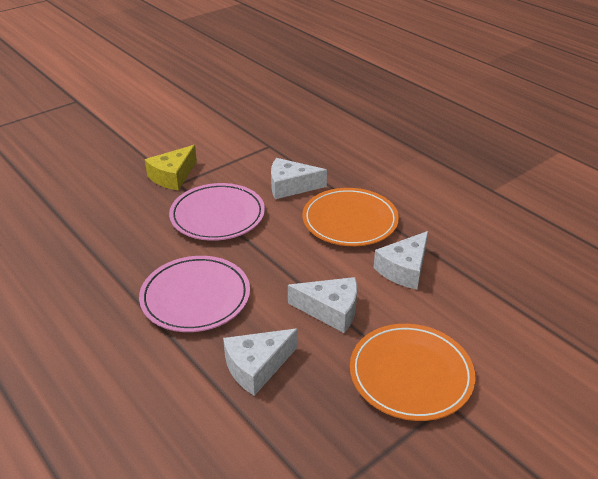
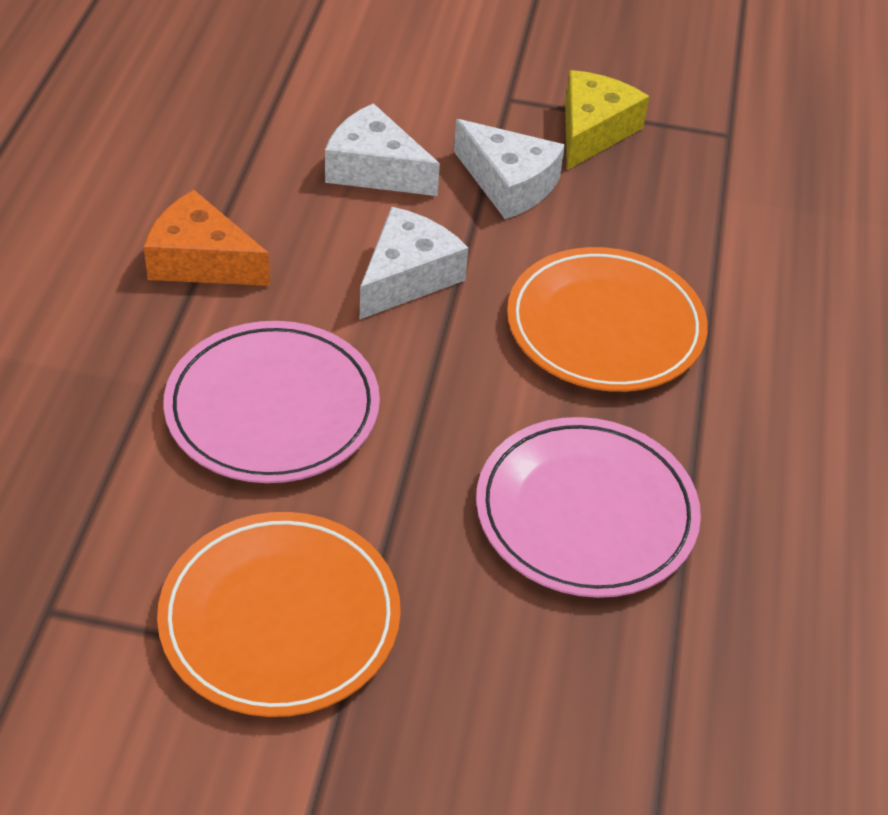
orange cheese: none = 0 -> [144,190,270,286] = 1
white cheese: [223,328,298,396] [271,158,327,199] [288,277,357,333] [374,231,428,289] = 4 -> [325,103,440,196] [360,207,468,319] [454,119,565,219] = 3

